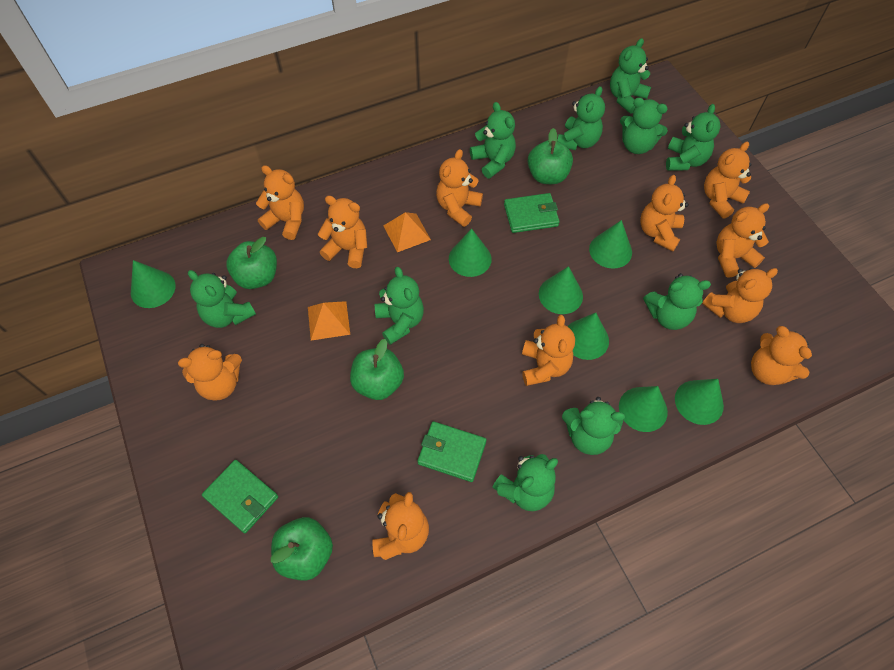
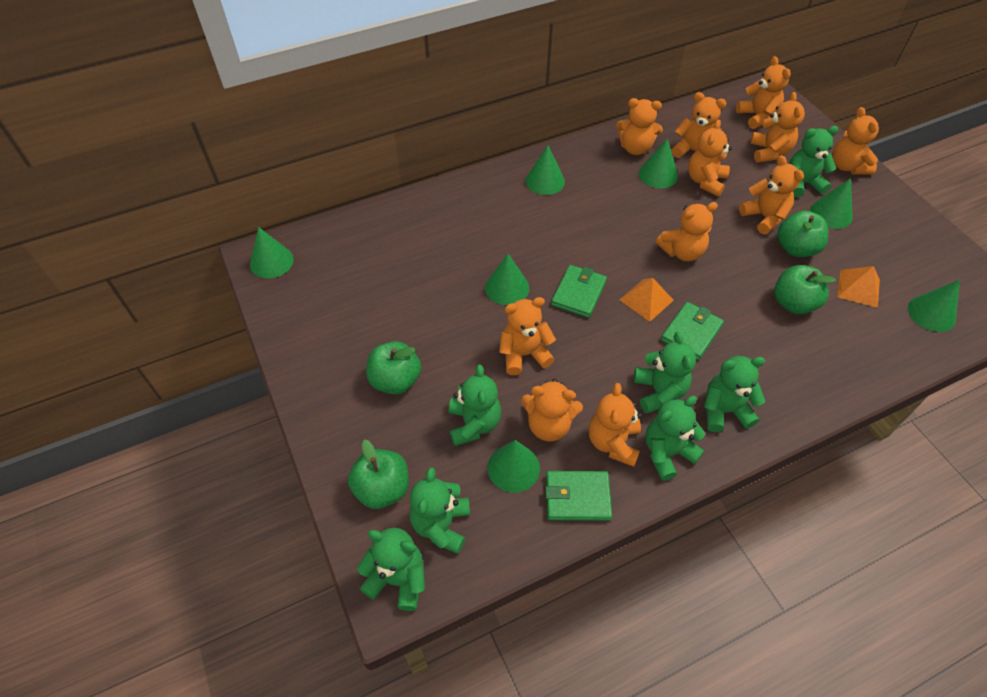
green teddy bear: [188,270,256,328] [375,267,424,345] [470,102,516,178] [492,454,558,511] [557,86,605,150] [562,397,625,455] [610,38,651,114] [620,97,668,154] [643,273,711,330] [666,104,721,171] = 10 -> [357,528,425,611] [410,467,470,554] [449,364,501,446] [634,332,696,414] [645,396,705,481] [704,356,765,432] [789,126,838,197] = 7

